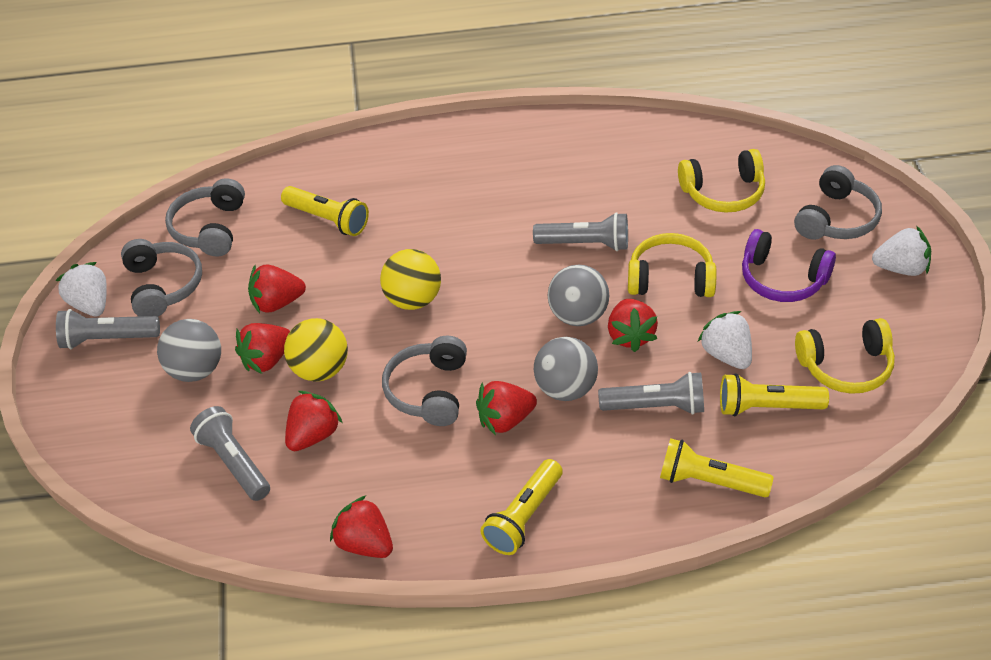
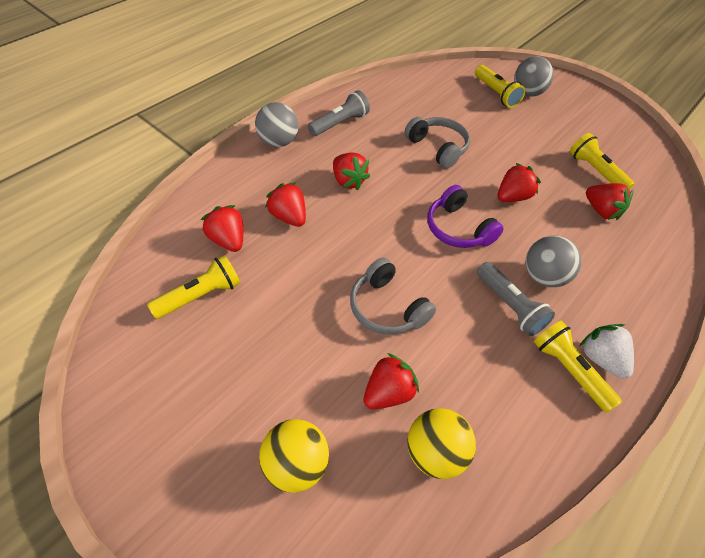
grey flashlight: [56,309,160,349] [190,406,270,501] [533,212,628,251] [598,372,704,415] = 4 -> [308,90,370,136] [477,262,555,336] = 2
grey headphones: [121,239,202,317] [165,178,245,257] [382,336,467,426] [794,165,882,240] = 4 -> [350,258,436,335] [404,117,470,169] = 2
white strawberry: [55,262,107,316] [698,311,752,369] [872,226,931,276] = 3 -> [580,324,634,379] = 1
yellow headphones: [628,233,716,297] [678,149,765,213] [795,318,895,394] = 3 -> none = 0

